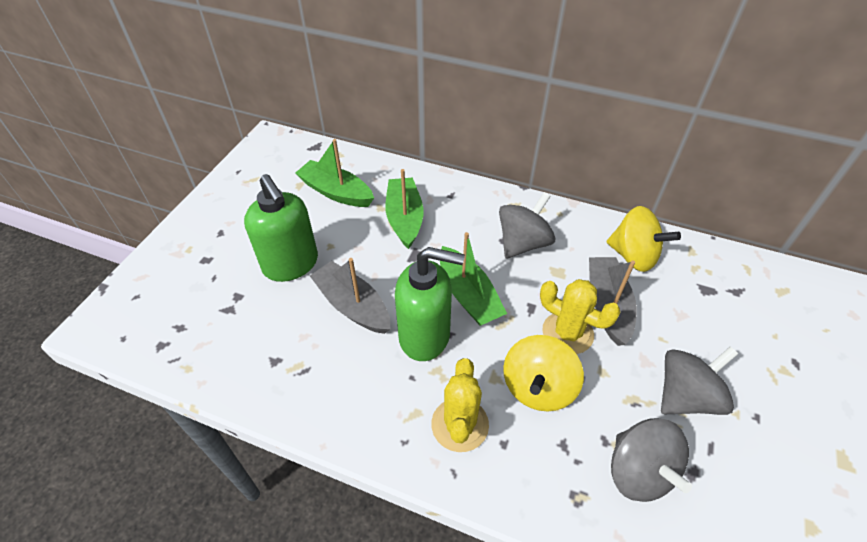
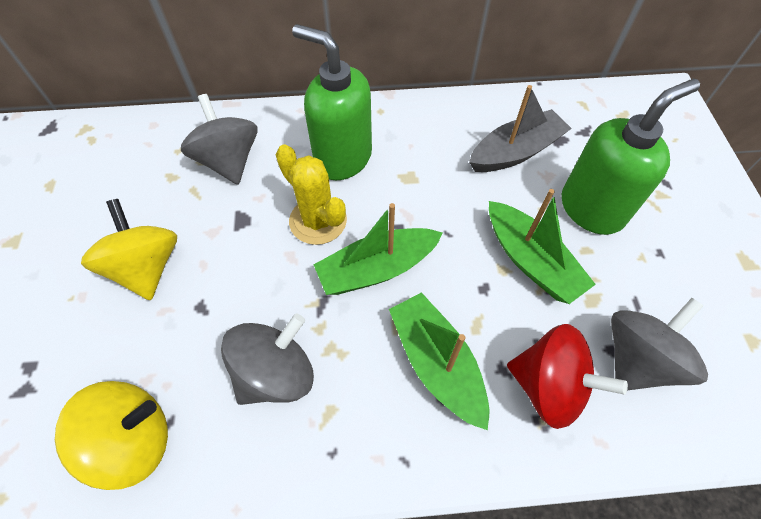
grey boat: [310,258,390,334] [589,257,637,346] = 2 -> [469,85,572,172] = 1
red spinning top: none = 0 -> [507,324,628,429] = 1
yellow cactus: [431,358,489,452] [540,279,621,354] = 2 -> [276,144,347,245] = 1

